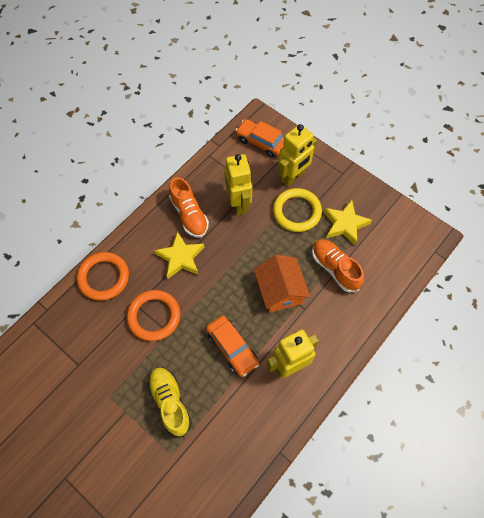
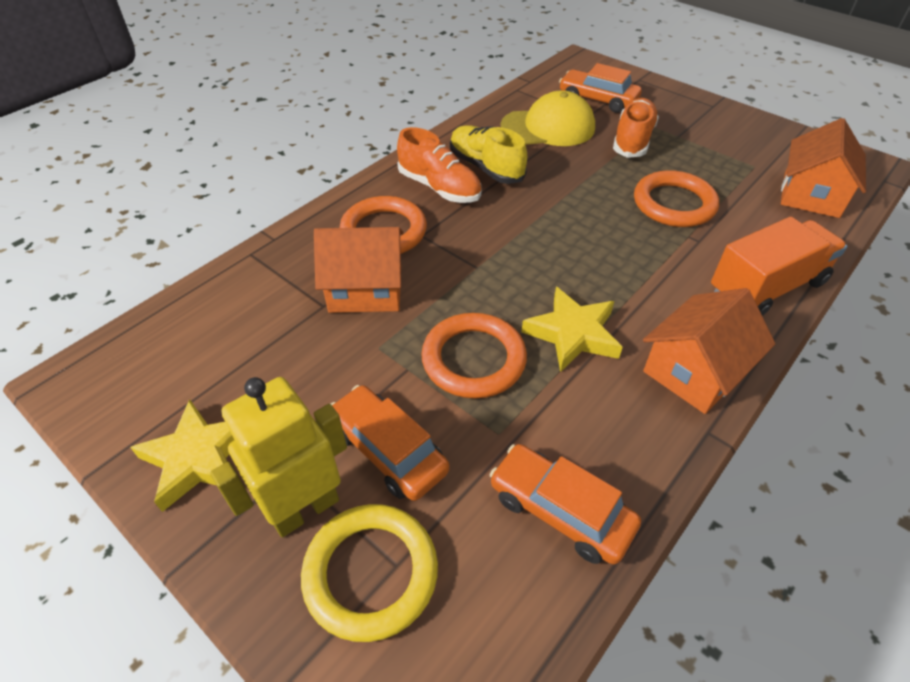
orange car: [206,315,259,377] [235,119,284,158] = 2 -> [331,385,450,501] [489,444,641,565] [559,63,642,113] = 3
orange house: [254,255,310,313] = 1 -> [314,227,404,313] [643,288,775,414] [781,118,866,218] = 3
orange ring: [77,252,129,301] [127,290,180,341] = 2 -> [340,196,427,254] [421,313,527,399] [634,170,719,227] = 3
orange truck: none = 0 -> [711,217,847,316] = 1
yellow cap: none = 0 -> [501,90,595,146] = 1
yellow robot: [224,154,252,215] [266,329,319,378] [278,124,317,186] = 3 -> [210,377,347,537] = 1

